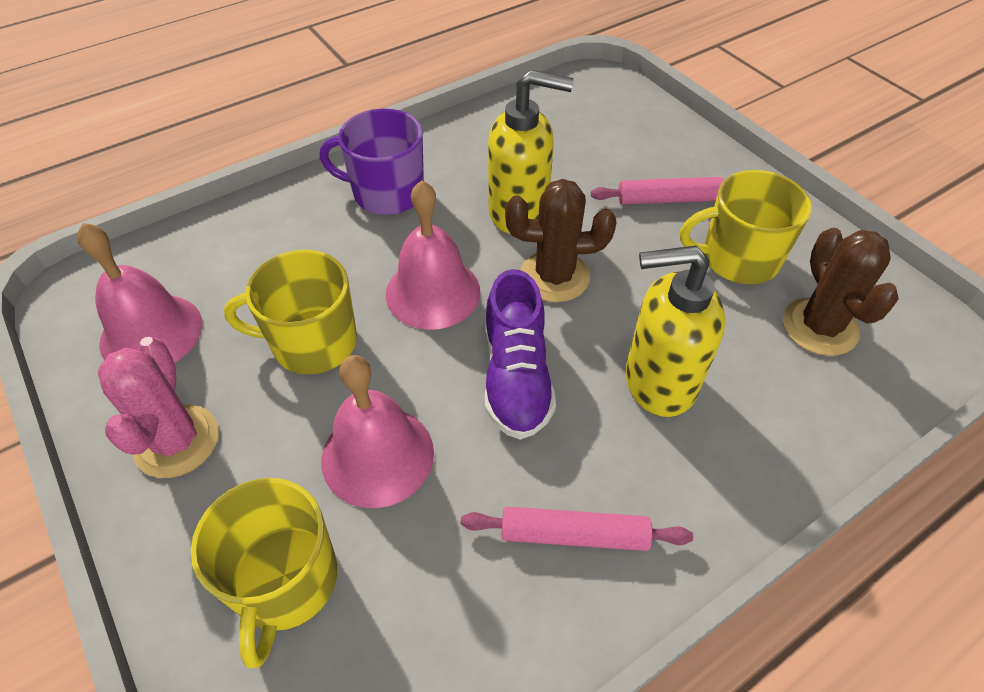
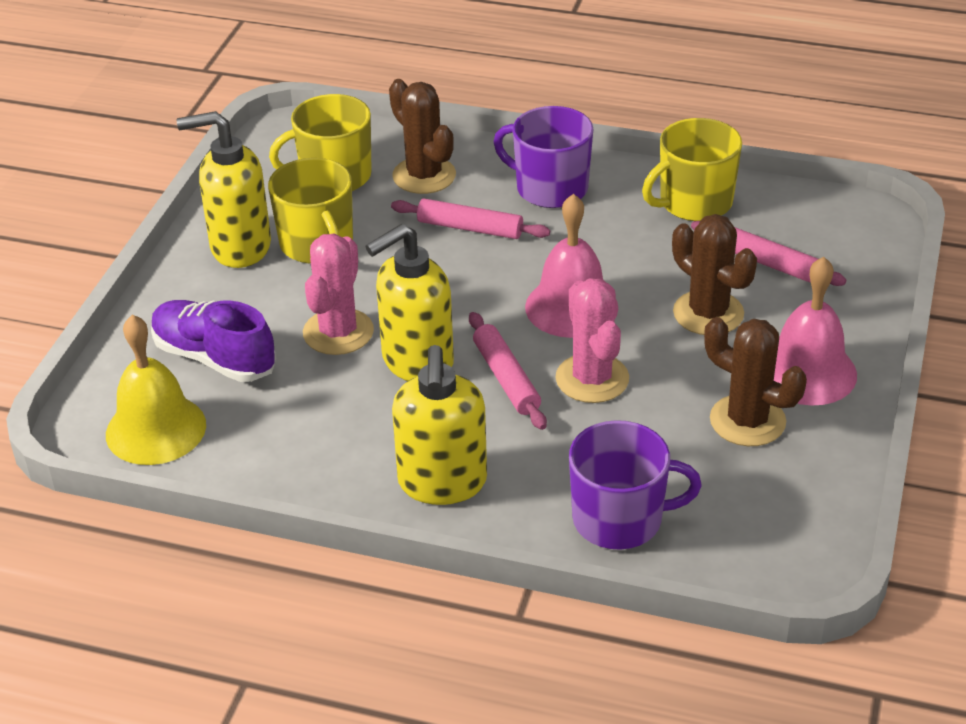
brown cactus: [505,179,617,302] [783,228,899,356] = 2 -> [389,79,456,194] [672,214,757,335] [704,317,807,446] = 3
pink bell: [77,223,202,363] [321,355,434,508] [386,180,480,330] = 3 -> [525,194,618,338] [774,257,857,405] = 2
pink cactus: [98,337,219,478] = 1 -> [303,233,374,355] [556,278,629,403] = 2
pink rolling pin: [461,507,693,551] [591,177,724,205] = 2 -> [391,199,550,239] [469,312,547,430] [691,221,846,286] = 3
purple mug: [319,109,424,215] = 1 -> [493,106,593,208] [569,420,702,550] = 2
yellow bell: none = 0 -> [106,315,206,465] = 1
yellow soap dispenser: [488,70,574,234] [625,246,725,417] = 2 -> [177,111,271,268] [365,223,454,381] [392,345,487,505] = 3

